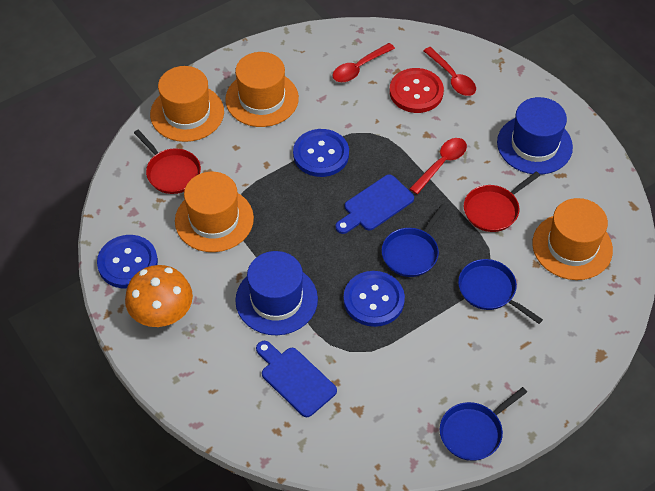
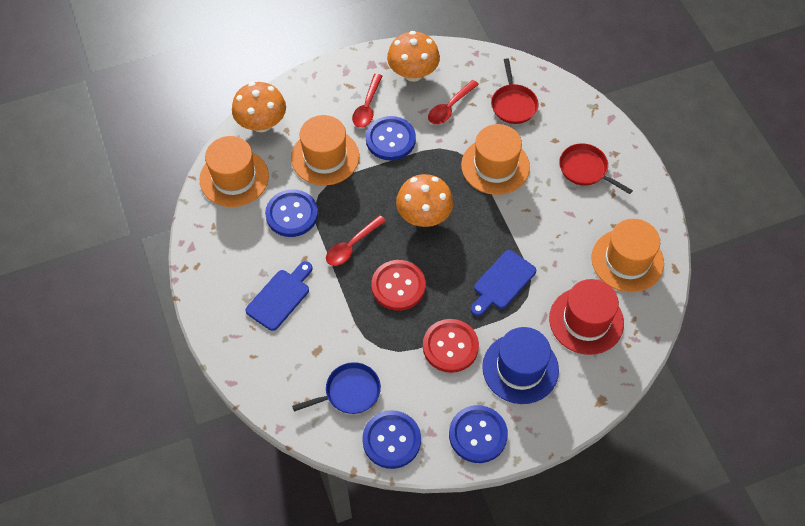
blue button: [97,235,158,289] [293,129,349,177] [344,271,405,327] = 3 -> [265,189,318,237] [362,410,421,469] [366,116,416,160] [449,405,508,463] = 4
blue hat: [235,251,318,335] [497,97,573,175] = 2 -> [482,327,559,404] = 1
blue pan: [382,204,447,277] [440,387,527,461] [458,259,543,324] = 3 -> [292,362,381,414] = 1
orange mushroom: [125,265,193,327] = 1 -> [232,82,286,132] [387,31,440,82] [396,174,453,227] = 3
red button: [390,68,444,113] = 1 -> [371,260,426,311] [423,319,479,373] = 2
red hat: none = 0 -> [549,279,624,355] = 1

